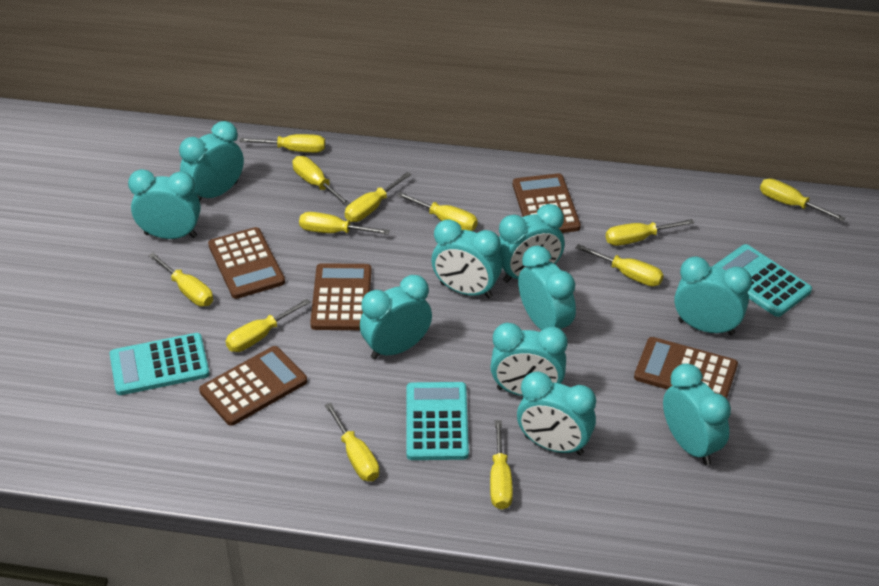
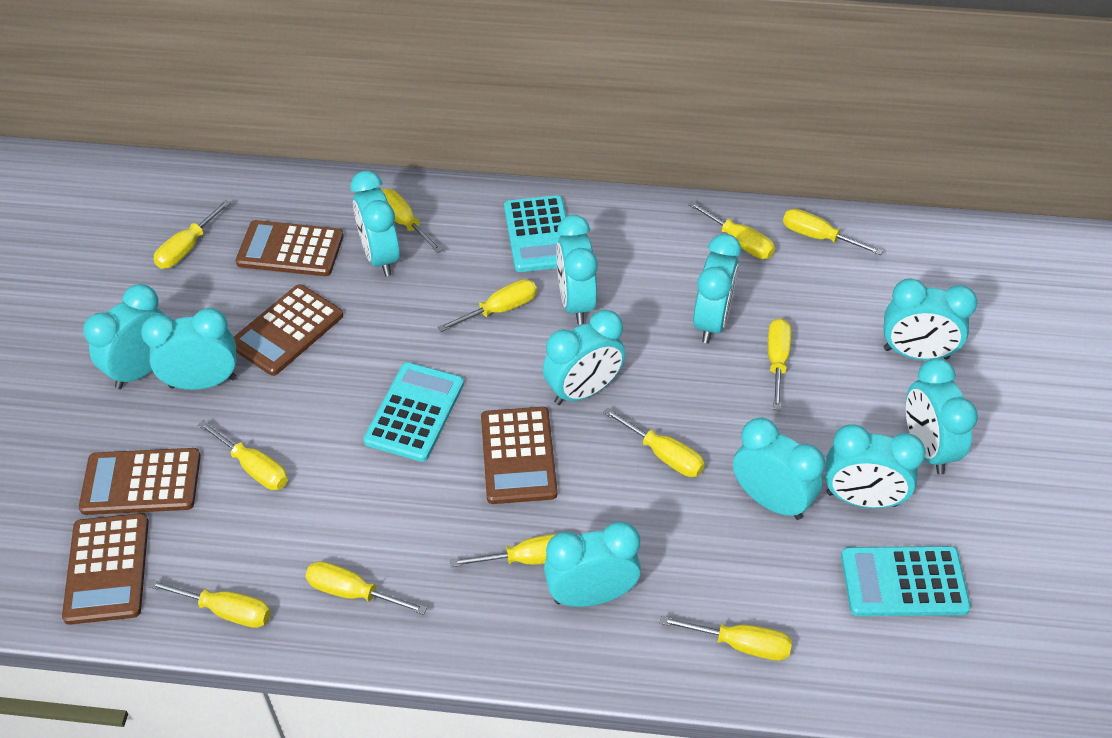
turquoise clock: [128,169,201,239] [179,121,244,201] [360,275,432,359] [432,219,502,298] [490,323,568,396] [499,204,565,283] [517,371,596,455] [518,246,576,330] [663,363,731,465] [674,256,752,335] = 10 -> [83,284,166,389] [141,308,236,390] [351,171,400,276] [543,310,625,405] [544,522,641,607] [556,215,598,324] [693,234,741,343] [733,418,825,520] [825,424,926,508] [884,278,978,360] [906,358,978,475] = 11

